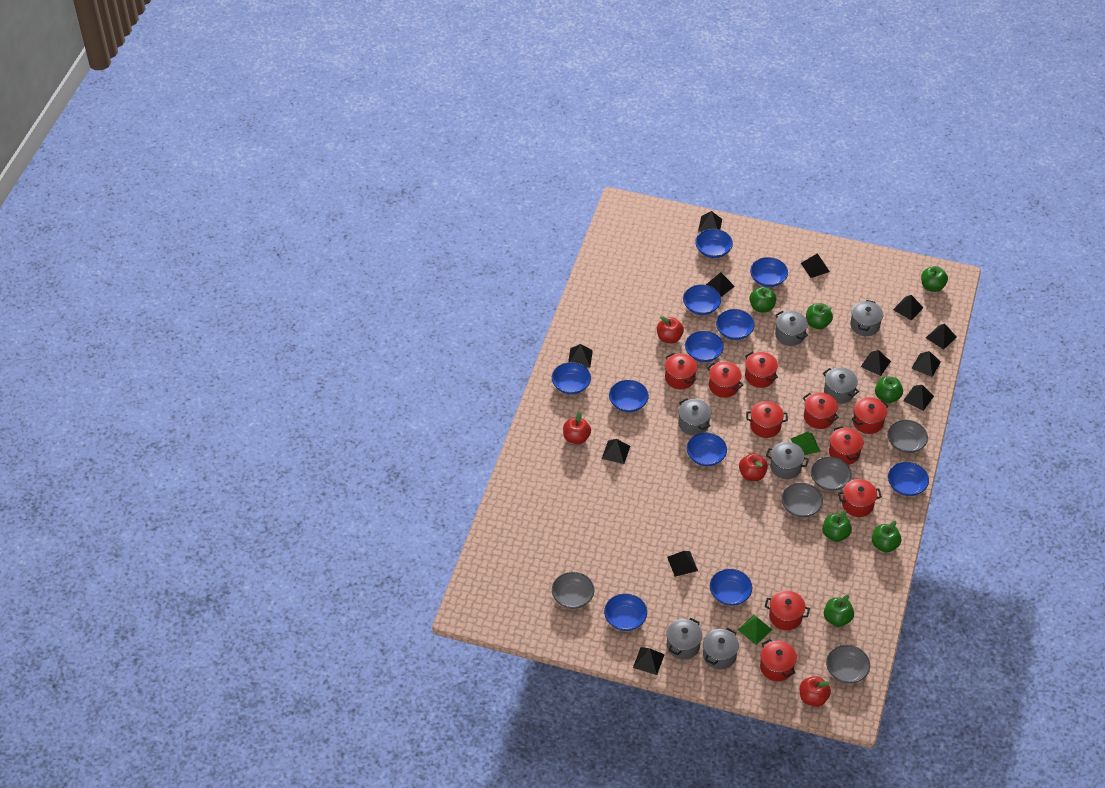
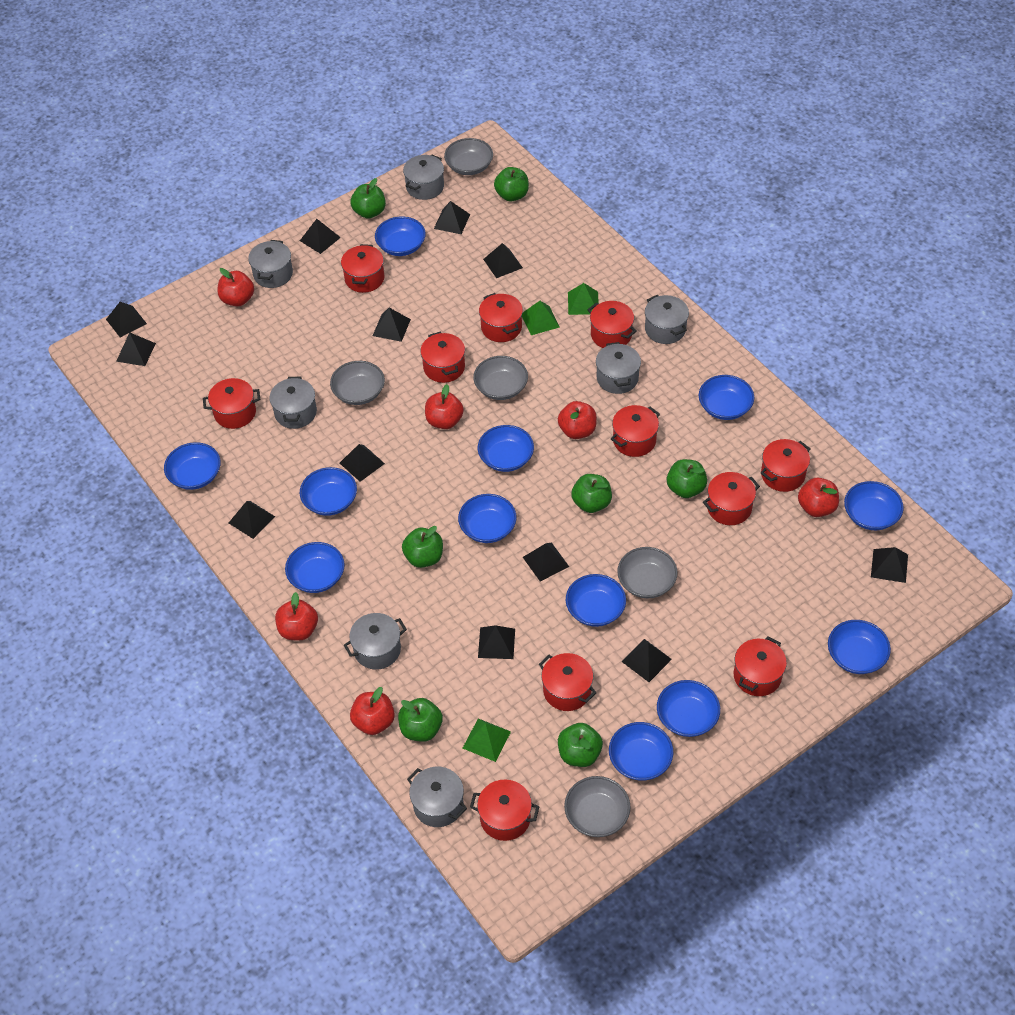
blue bowl: [552,362,591,395] [604,593,647,631] [609,380,649,412] [683,284,721,315] [685,331,724,362] [687,433,727,466] [695,229,733,258] [710,569,752,606] [716,309,755,340] [750,257,788,287] [888,462,929,496] = 11 -> [164,442,221,490] [285,542,345,593] [300,467,357,516] [375,217,426,256] [458,494,517,543] [478,425,534,472] [566,574,626,627] [609,722,673,780] [657,680,720,737] [699,375,754,420] [828,620,891,674] [844,481,904,530] = 12
green pyramid: [738,615,772,645] [791,432,821,455] = 2 -> [463,718,511,762] [522,301,560,335] [568,283,599,315] = 3
red apple: [563,412,591,444] [657,316,684,343] [739,453,768,481] [800,676,831,707] = 4 -> [217,268,254,306] [275,592,318,640] [350,687,395,735] [425,384,464,429] [558,401,597,439] [798,478,839,517] = 6
red pot: [665,353,697,389] [707,362,743,398] [745,352,778,388] [746,401,788,438] [760,639,797,681] [765,590,810,630] [803,392,839,429] [829,426,863,465] [838,479,882,517] [852,397,889,434] = 10 -> [203,378,260,429] [341,244,384,293] [420,332,465,383] [470,779,540,841] [479,293,523,342] [539,653,596,711] [588,301,637,348] [611,405,660,457] [703,472,760,525] [734,636,787,696] [761,439,811,492] = 11

